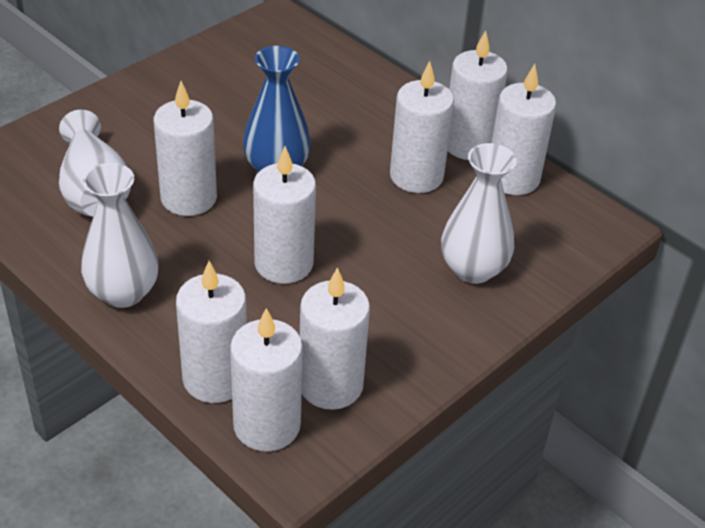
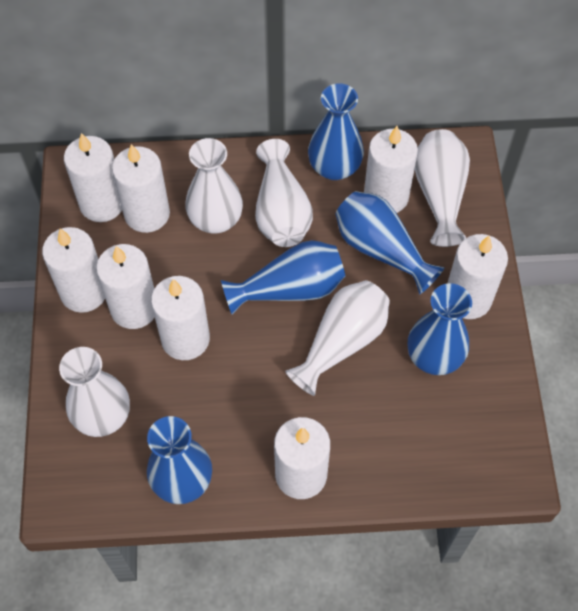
blue vase: [243,46,311,172] = 1 -> [147,416,212,504] [221,240,345,315] [308,83,364,180] [335,191,444,294] [408,283,472,375] = 5
white vase: [59,110,131,217] [81,163,159,308] [441,143,516,284] = 3 -> [59,347,130,437] [185,138,243,234] [255,139,313,247] [285,280,390,396] [414,129,470,247] = 5

